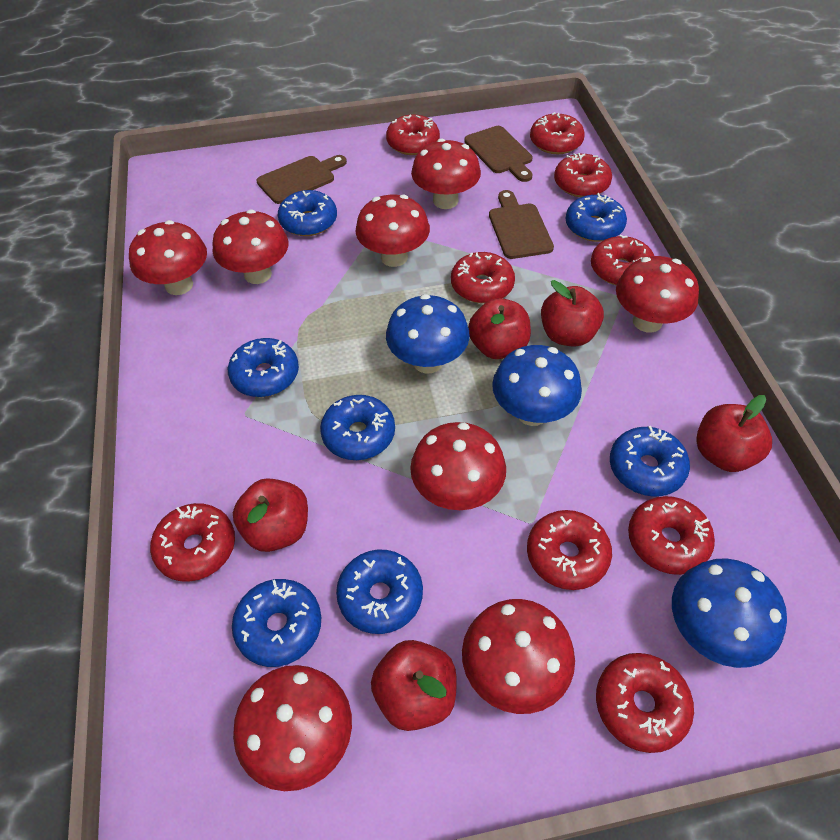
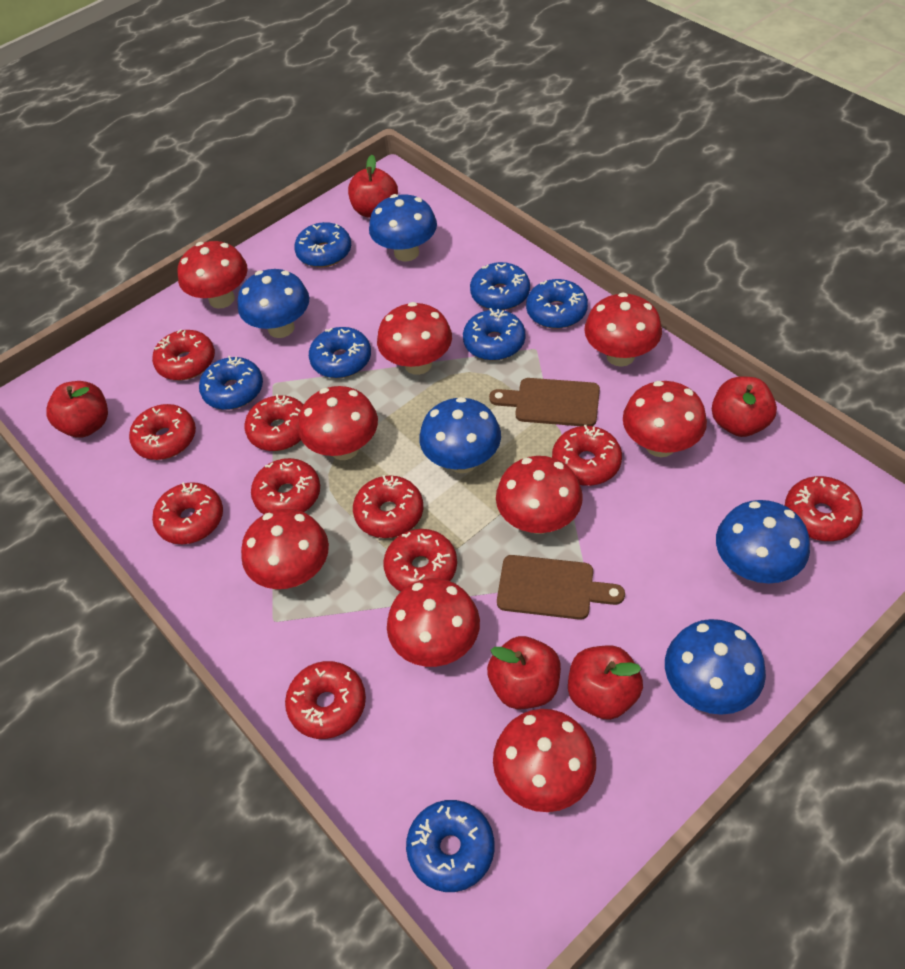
blue mushroom: [386,294,470,374] [492,345,582,426] [672,558,787,668] = 3 -> [238,269,310,338] [369,194,437,262] [419,397,501,473] [665,619,766,715] [716,500,810,583] = 5
brown cutting board: [256,155,347,204] [465,126,533,182] [489,190,554,259] = 3 -> [489,378,600,426] [497,555,625,620] = 2
red donut: [150,503,235,582] [386,115,440,155] [451,252,515,303] [527,510,612,590] [530,112,585,154] [554,153,612,197] [591,234,654,285] [596,653,694,753] [628,496,715,575] = 9 -> [129,404,196,460] [152,329,215,380] [152,482,223,544] [244,394,304,451] [251,458,320,514] [285,661,366,739] [353,475,423,538] [383,529,457,592] [552,425,622,486] [785,476,863,541] = 10
red mushroom: [129,220,207,295] [212,209,289,284] [233,665,352,791] [356,195,430,267] [410,422,506,510] [411,138,481,209] [462,599,575,714] [616,256,699,333] = 8 -> [178,241,248,309] [241,509,329,589] [298,386,378,460] [377,302,452,375] [387,578,480,667] [493,709,596,812] [496,456,583,534] [584,292,662,367] [623,381,707,457] = 9

